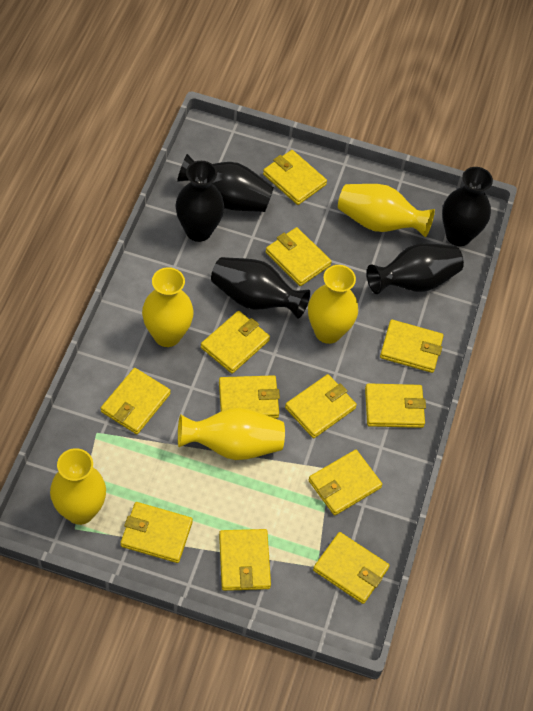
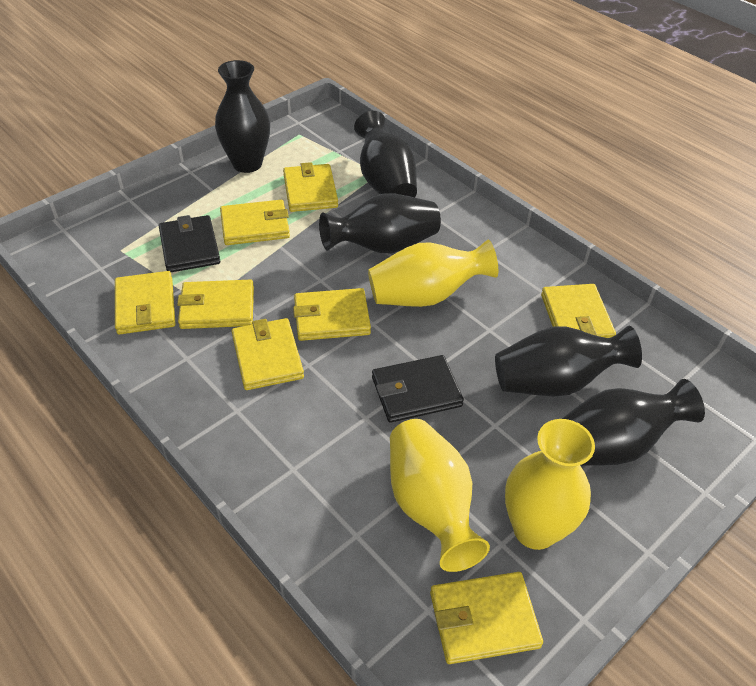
black wallet: none = 0 -> [159,215,220,272] [372,355,464,423] = 2
yellow vase: [50,448,106,525] [142,267,194,347] [178,407,285,460] [308,265,358,344] [338,184,435,237] = 5 -> [368,239,498,307] [390,419,490,572] [505,419,595,550] = 3
yellow wallet: [101,368,171,434] [120,502,193,563] [201,311,270,374] [219,375,280,418] [219,529,271,591] [263,150,327,205] [266,227,332,286] [285,374,357,438] [309,450,382,516] [313,532,389,604] [365,383,426,428] [380,319,444,373] = 12 -> [115,271,176,335] [177,280,254,329] [220,200,290,245] [232,318,304,390] [283,162,338,212] [293,288,371,341] [430,572,543,664] [541,284,616,338] = 8

